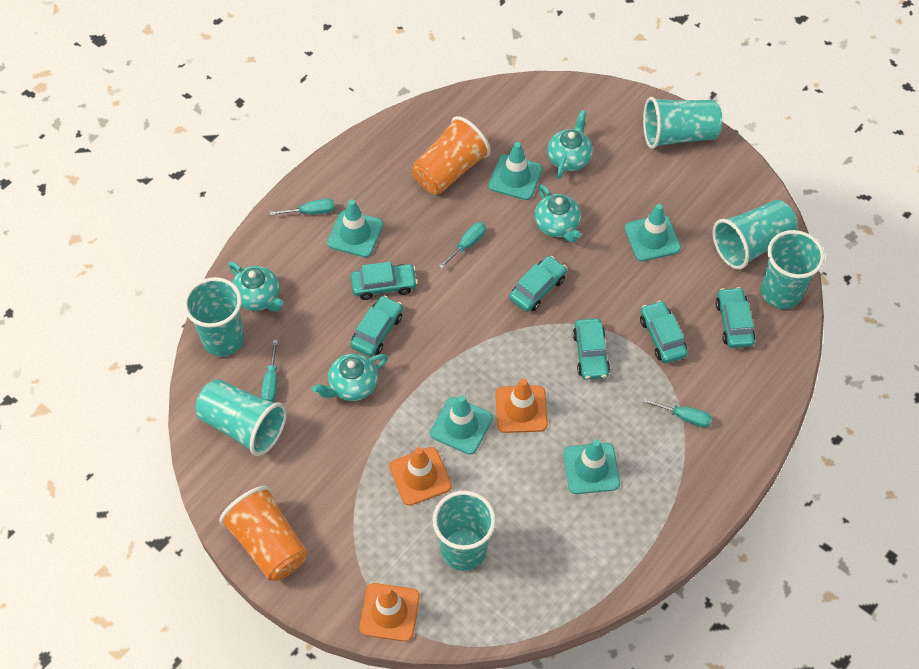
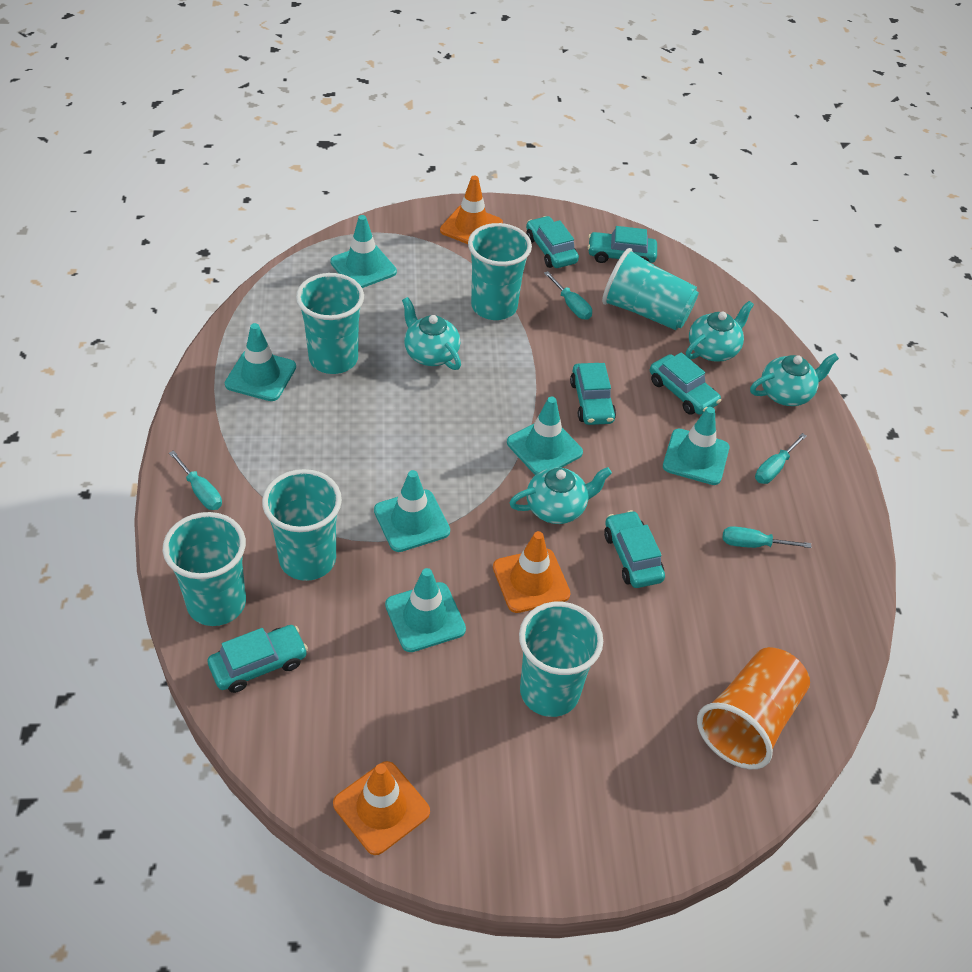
orange cup: [219,486,307,581] [412,116,491,195] = 2 -> [697,647,810,769] = 1
turquoise traffic cone: [327,199,383,257] [430,395,493,455] [488,142,543,200] [563,439,620,494] [625,204,681,261] = 5 -> [225,323,296,401] [330,215,397,288] [374,470,450,552] [385,568,466,652] [507,397,583,475] [663,407,729,485] = 6

